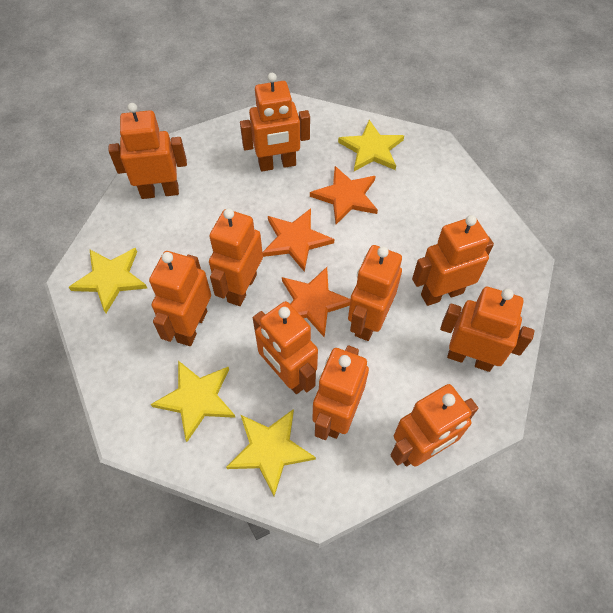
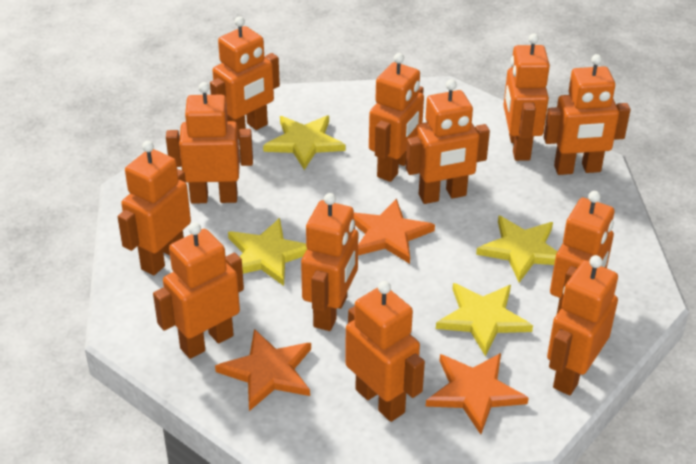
orange robot: [109,103,187,199] [149,251,211,346] [209,208,263,306] [240,73,310,172] [253,301,318,394] [312,345,369,440] [348,245,402,341] [391,384,478,466] [412,215,494,306] [440,287,535,372] = 10 -> [118,141,191,275] [153,223,244,359] [166,82,253,204] [210,16,280,139] [301,193,358,331] [345,281,425,422] [369,53,424,182] [406,79,490,204] [503,34,550,161] [544,54,631,175] [547,255,618,395] [550,191,614,314] = 12

